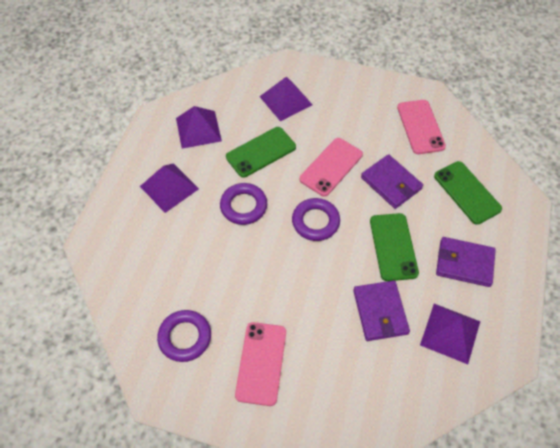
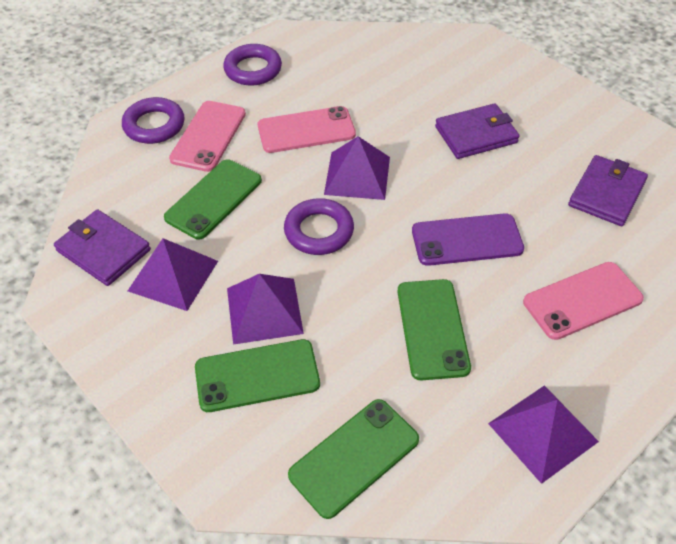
green phone: [226,127,296,178] [370,213,419,281] [434,161,502,224] = 3 -> [164,160,262,239] [195,339,320,412] [288,399,419,519] [397,279,471,380] = 4
purple phone: none = 0 -> [412,213,524,266] = 1

